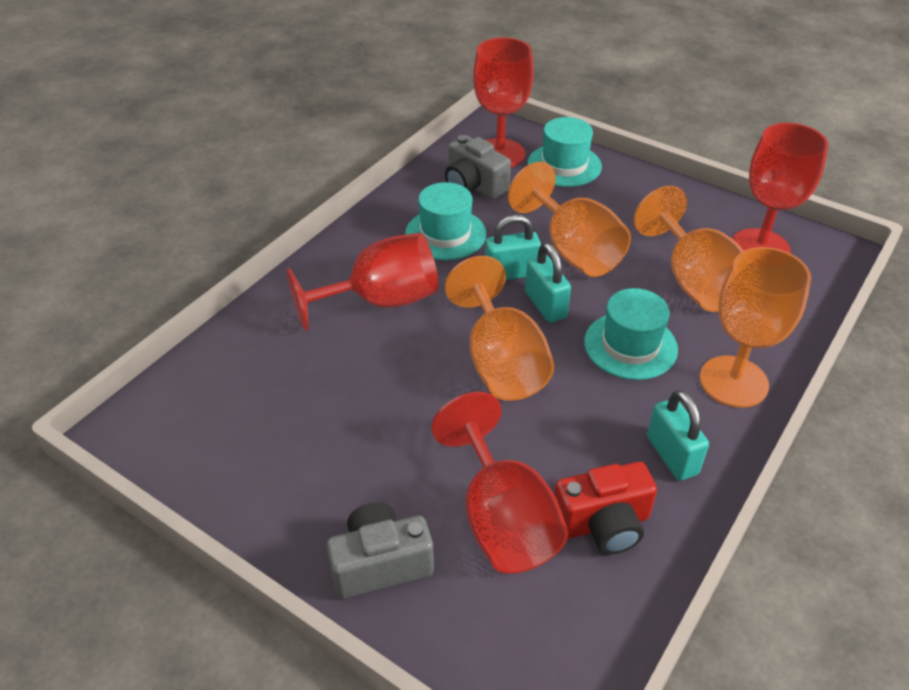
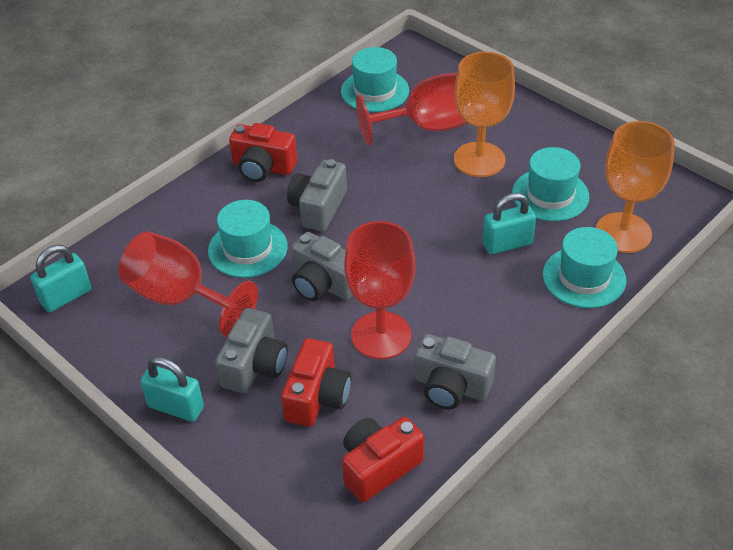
grey camera: [327,502,434,599] [445,135,511,199] = 2 -> [215,308,288,393] [287,159,347,231] [291,232,353,301] [414,334,496,409] = 4
orange goblet: [445,256,554,401] [508,162,631,277] [634,186,743,312] [700,247,811,408] = 4 -> [454,52,515,177] [596,121,675,253] = 2
red camera: [554,462,657,554] = 1 -> [229,123,297,182] [281,338,351,427] [342,417,424,502] = 3
red goblet: [286,233,438,331] [431,392,568,574] [473,37,534,167] [732,123,828,253] = 4 -> [119,231,258,337] [344,221,415,359] [356,73,468,146] = 3
turquoise hat: [405,182,486,260] [528,117,602,187] [584,288,678,380] = 3 -> [208,200,288,278] [341,47,409,112] [512,147,589,221] [543,227,626,308] = 4

